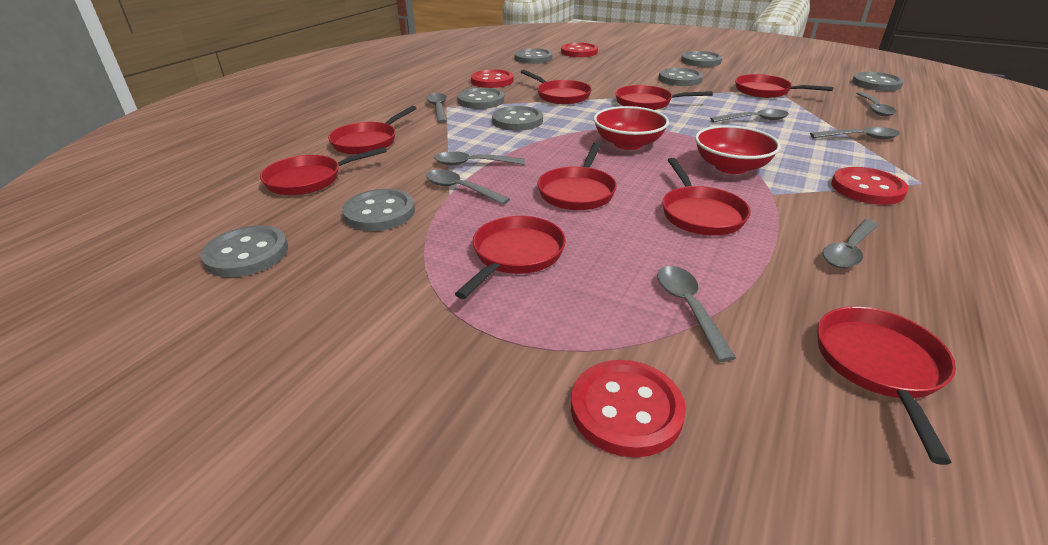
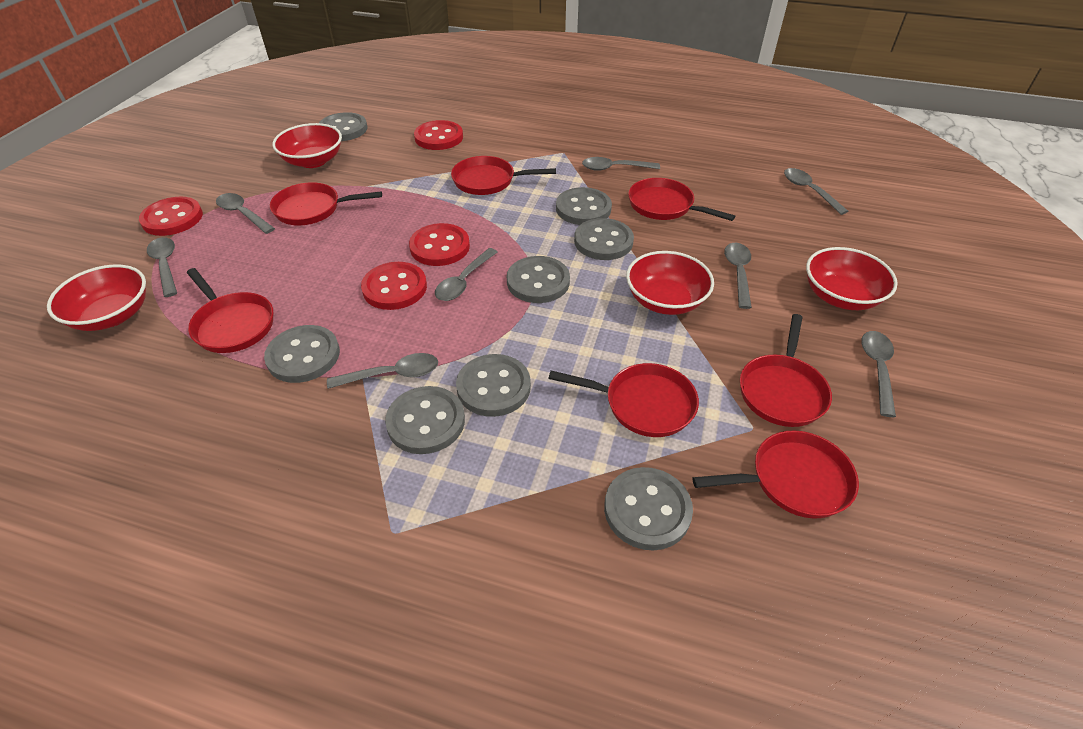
red bowl: [593,106,669,150] [695,125,781,174] = 2 -> [47,264,146,331] [272,123,342,168] [626,251,714,315] [806,247,898,310] = 4
red pan: [260,147,387,195] [328,106,417,155] [455,216,566,299] [521,70,592,104] [537,142,617,210] [615,85,713,110] [662,158,751,236] [735,74,834,98] [817,306,956,465] = 9 -> [187,268,273,353] [270,182,382,225] [451,156,556,195] [548,363,699,437] [628,178,735,221] [692,430,859,519] [740,314,832,427] = 7

